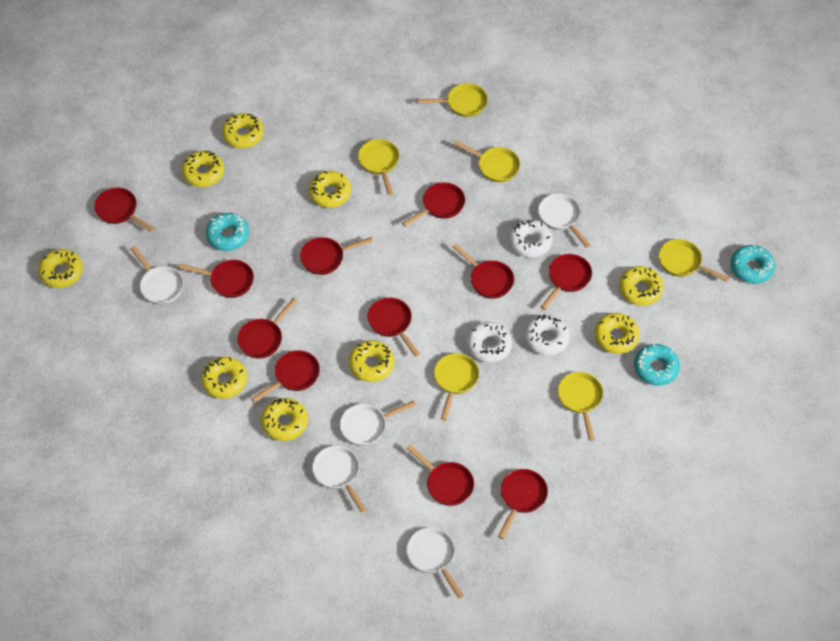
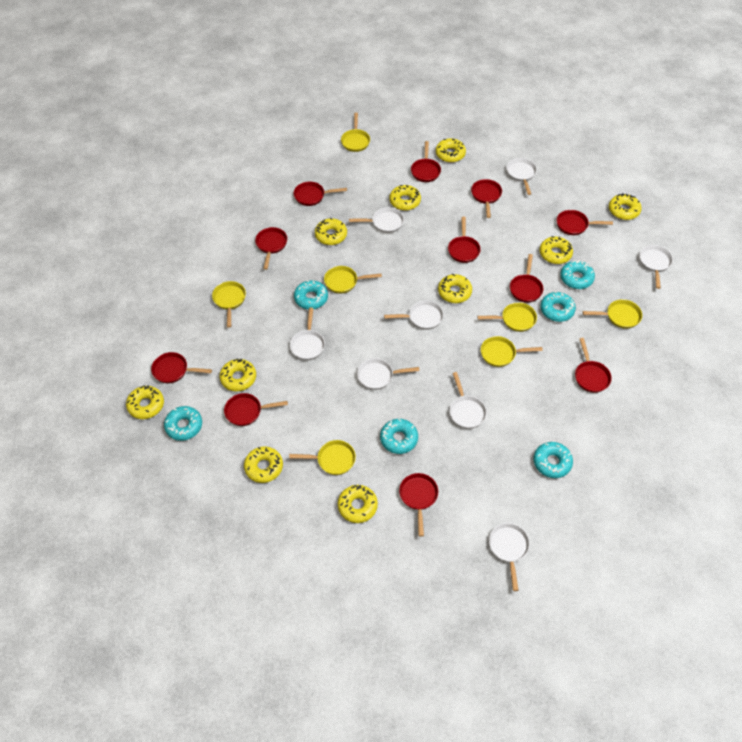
turquoise donut: [206,213,249,251] [634,344,680,386] [731,244,775,284] = 3 -> [164,406,202,441] [294,280,328,310] [380,419,418,454] [534,442,573,478] [540,292,576,322] [560,260,595,289] = 6
white donut: [467,322,512,363] [509,219,552,258] [525,315,570,356] = 3 -> none = 0
white pan: [130,246,184,305] [312,446,366,513] [340,401,416,446] [407,527,464,599] [538,193,591,248] = 5 -> [290,308,325,360] [349,207,404,233] [357,358,420,390] [384,300,444,330] [450,372,487,429] [489,523,530,591] [506,158,537,195] [640,245,673,289] = 8
yellow donut: [38,249,83,288] [182,151,224,187] [201,357,247,399] [222,113,264,148] [261,398,308,441] [309,171,351,208] [349,340,394,382] [594,313,640,354] [619,266,664,306] = 9 -> [126,385,164,419] [220,359,256,391] [244,446,283,483] [315,218,347,245] [338,485,378,523] [390,184,421,210] [436,138,466,162] [438,274,472,303] [540,236,573,264] [609,193,642,220] = 10
yellow pan: [358,139,399,195] [418,83,488,117] [434,353,479,420] [453,140,520,182] [558,372,603,441] [659,239,729,282] = 6 -> [212,281,246,328] [289,440,356,475] [324,266,382,294] [341,113,370,152] [477,302,537,332] [481,336,543,367] [583,299,642,329] = 7

